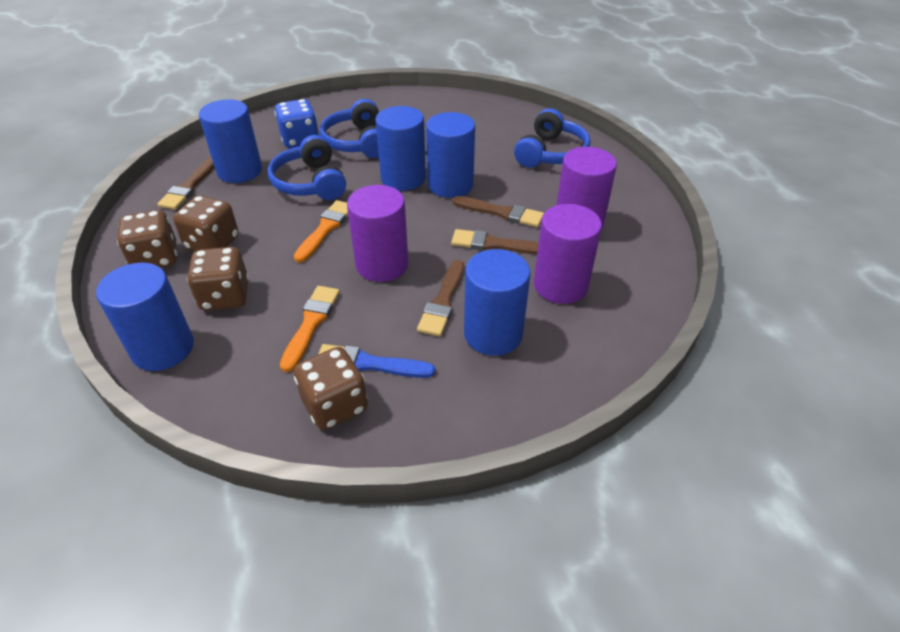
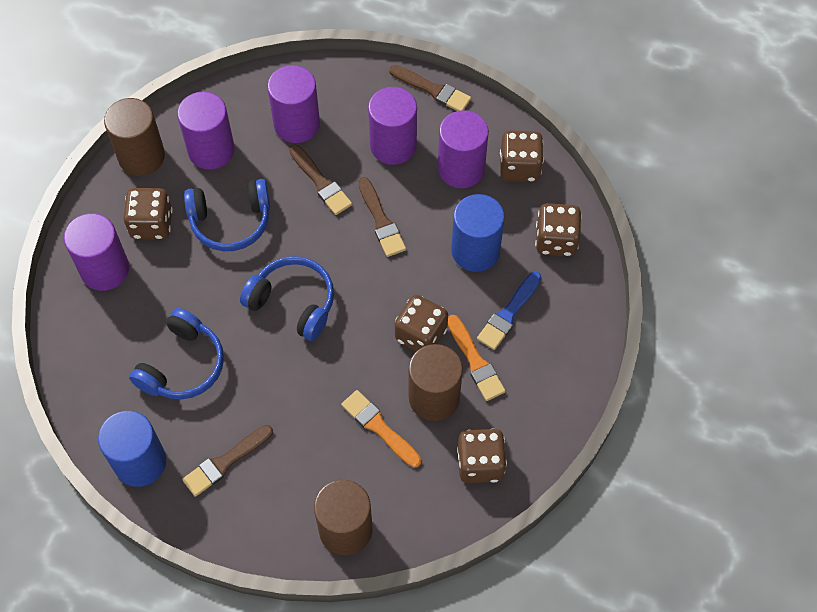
blue cylinder: [96,263,194,371] [199,99,262,183] [375,106,426,191] [426,112,475,198] [464,249,530,356] = 5 -> [98,411,166,487] [451,194,505,272] = 2
blue dice: [275,99,319,148] = 1 -> none = 0
brown cylinder: none = 0 -> [104,98,165,176] [314,480,373,555] [409,344,463,421] = 3
brown dice: [117,210,177,268] [173,195,239,251] [187,247,249,311] [294,347,368,430] = 4 -> [123,188,173,239] [395,295,448,352] [457,429,507,483] [500,130,544,182] [535,203,582,256] = 5
purple cylinder: [347,185,409,282] [534,204,602,304] [556,147,617,230] = 3 -> [64,213,129,291] [177,92,235,170] [267,65,320,143] [368,87,417,165] [438,110,489,188] = 5

